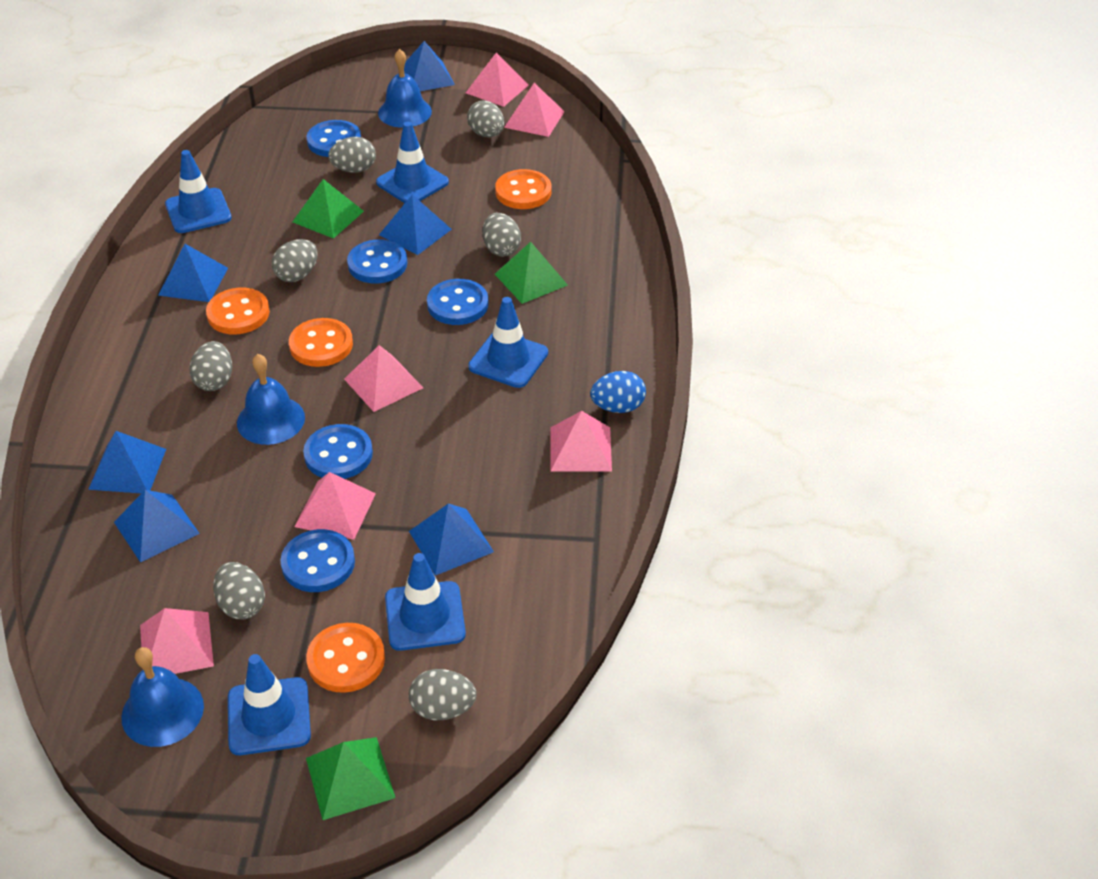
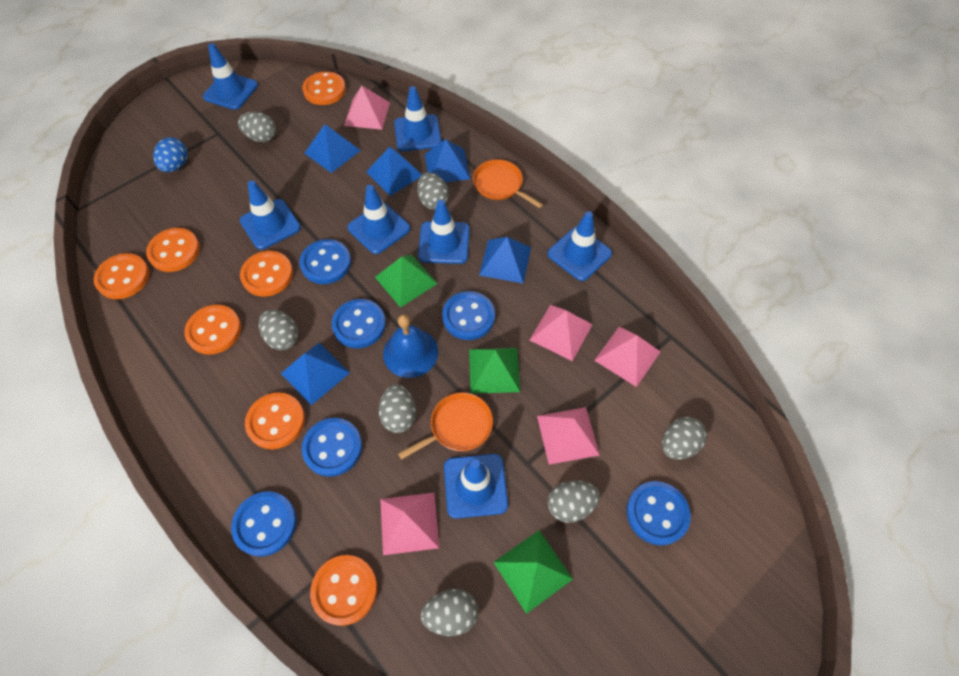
blue bell: [121,647,204,747] [237,354,305,445] [378,49,432,128] = 3 -> [383,314,438,378] = 1
blue button: [281,529,355,592] [303,424,373,479] [307,120,361,157] [347,239,408,283] [427,279,489,325] = 5 -> [231,492,297,557] [299,239,351,284] [302,418,362,477] [332,299,386,348] [442,291,495,340] [626,481,691,545] = 6
blue pyramid: [88,431,166,493] [114,490,200,562] [158,244,228,302] [379,195,452,255] [404,41,455,91] [409,504,494,576] = 6 -> [281,343,350,405] [304,124,361,173] [366,147,422,196] [425,139,470,182] [479,237,531,283] = 5
blue traffic cone: [165,150,232,233] [228,654,311,755] [376,122,449,203] [385,553,466,651] [468,297,548,388] = 5 -> [203,43,258,110] [240,181,301,250] [347,185,410,254] [394,86,442,151] [418,200,470,264] [444,454,508,519] [547,211,612,281] = 7
orange button: [206,288,270,334] [289,318,353,367] [306,623,385,693] [495,169,552,209] = 4 -> [94,253,150,299] [146,228,200,272] [184,305,241,355] [240,251,293,297] [245,392,305,449] [302,71,346,105] [310,555,377,626] = 7
orange pan: none = 0 -> [398,393,493,460] [473,159,543,208] = 2
pink pyramid: [140,608,214,674] [294,472,376,540] [344,345,423,412] [466,53,529,107] [504,83,565,137] [551,411,612,471] = 6 -> [344,86,390,130] [380,492,439,555] [530,305,593,361] [537,407,600,465] [594,327,661,387] = 5

